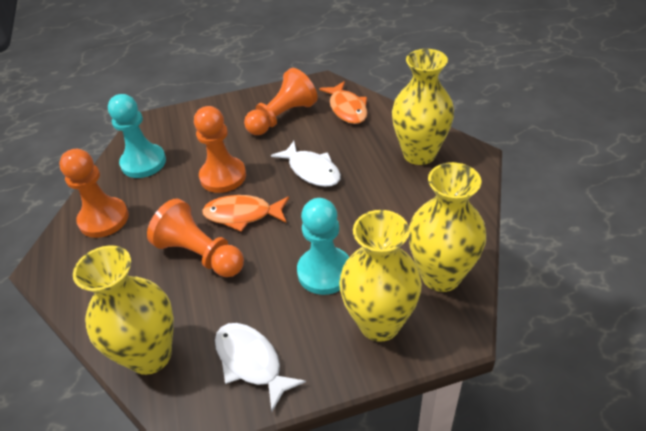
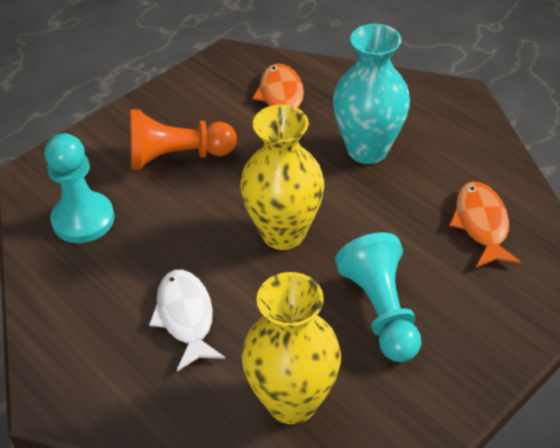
orange pawn: [59,149,129,238] [147,199,244,277] [194,106,246,193] [244,68,318,135] = 4 -> [130,109,237,169] = 1
turquoise vase: none = 0 -> [333,24,410,164] = 1
white fish: [215,323,306,412] [271,141,341,187] = 2 -> [149,270,225,371] = 1
yellow vase: [73,245,174,375] [339,210,422,342] [392,49,454,165] [409,162,486,292] = 4 -> [240,105,324,250] [241,272,341,424] = 2

